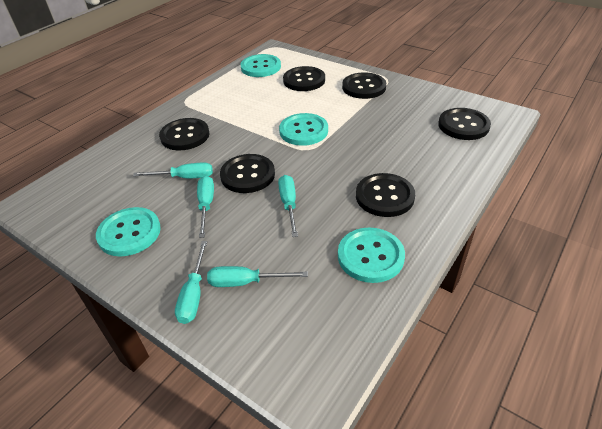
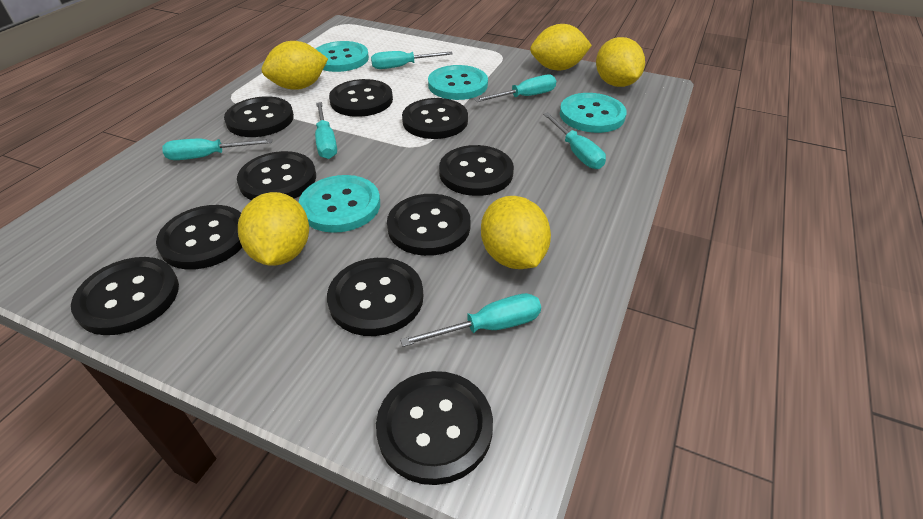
black button: [159,118,210,150] [220,154,275,193] [283,66,325,91] [342,72,386,99] [356,173,415,217] [438,108,491,140] = 6 -> [71,257,179,335] [156,205,242,270] [224,96,294,137] [237,151,316,200] [327,258,424,336] [329,79,393,117] [376,371,493,485] [387,194,470,256] [402,98,468,139] [439,145,514,196] = 10
turquoise screwdriver: [133,163,213,178] [175,241,207,324] [197,176,214,238] [207,266,308,287] [278,175,298,237] = 5 -> [162,139,272,160] [315,102,337,159] [371,51,453,69] [400,293,541,347] [474,75,556,102] [543,112,606,169] = 6
yellow lemon: none = 0 -> [238,192,309,266] [262,41,328,90] [481,196,551,269] [530,24,592,70] [596,37,645,87] = 5

